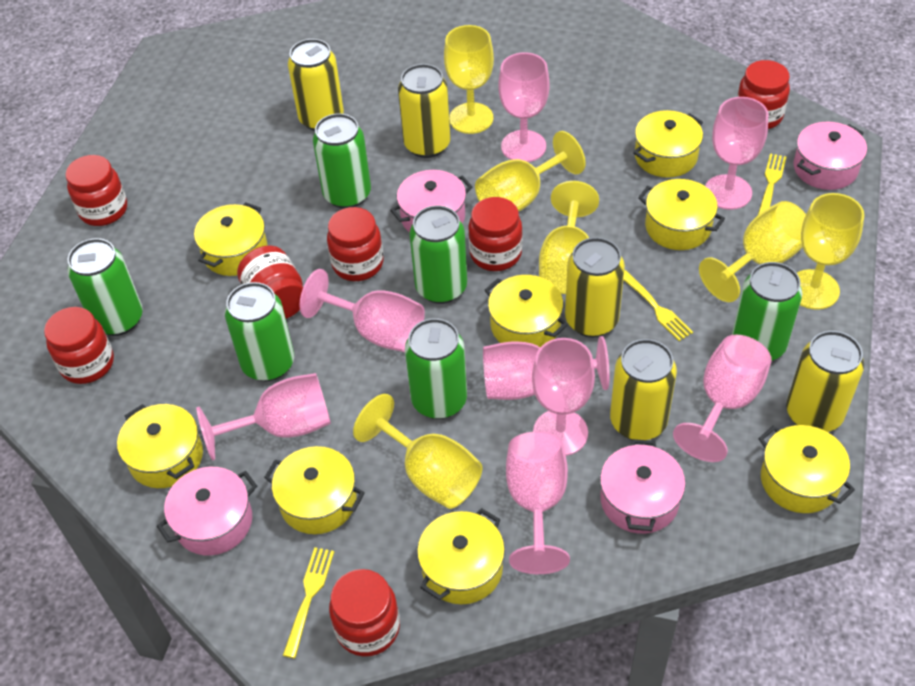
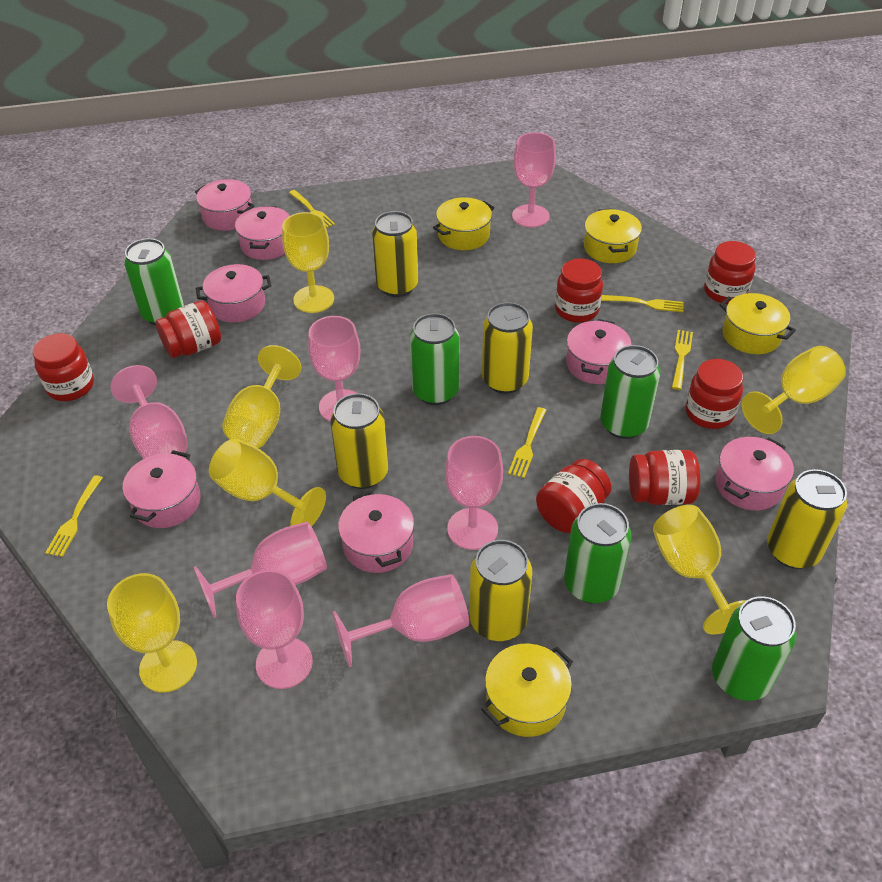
green can: [68,238,143,336] [225,282,294,381] [313,113,371,209] [405,318,467,419] [409,205,467,304] [732,262,802,361] = 6 -> [124,238,184,325] [410,313,459,405] [564,503,632,604] [600,345,660,439] [712,596,797,701] = 5
pink goblet: [197,373,331,461] [300,269,425,352] [483,336,609,400] [499,52,549,162] [506,432,570,574] [532,338,595,456] [673,335,772,462] [705,97,769,210] = 8 -> [110,365,188,459] [194,522,327,618] [236,570,313,689] [308,316,360,422] [333,574,469,668] [445,436,503,550] [512,132,556,228] = 7
pink pot: [157,467,257,556] [390,170,472,233] [600,439,686,534] [794,122,867,190] = 4 -> [123,450,201,528] [195,179,255,231] [196,264,271,322] [235,206,289,260] [338,491,414,573] [566,319,632,384] [715,437,794,510] = 7
yellow fork: [283,547,334,658] [623,270,693,341] [758,153,786,215] = 3 -> [45,475,103,557] [289,190,335,228] [508,407,546,478] [601,295,684,312] [672,330,693,390] = 5
yellow pot: [117,404,203,488] [194,202,268,276] [264,446,365,534] [417,508,505,604] [485,275,568,347] [633,110,703,178] [638,179,725,250] [758,425,855,513] = 8 -> [433,197,494,250] [481,644,573,737] [584,209,642,263] [720,293,796,354] = 4

